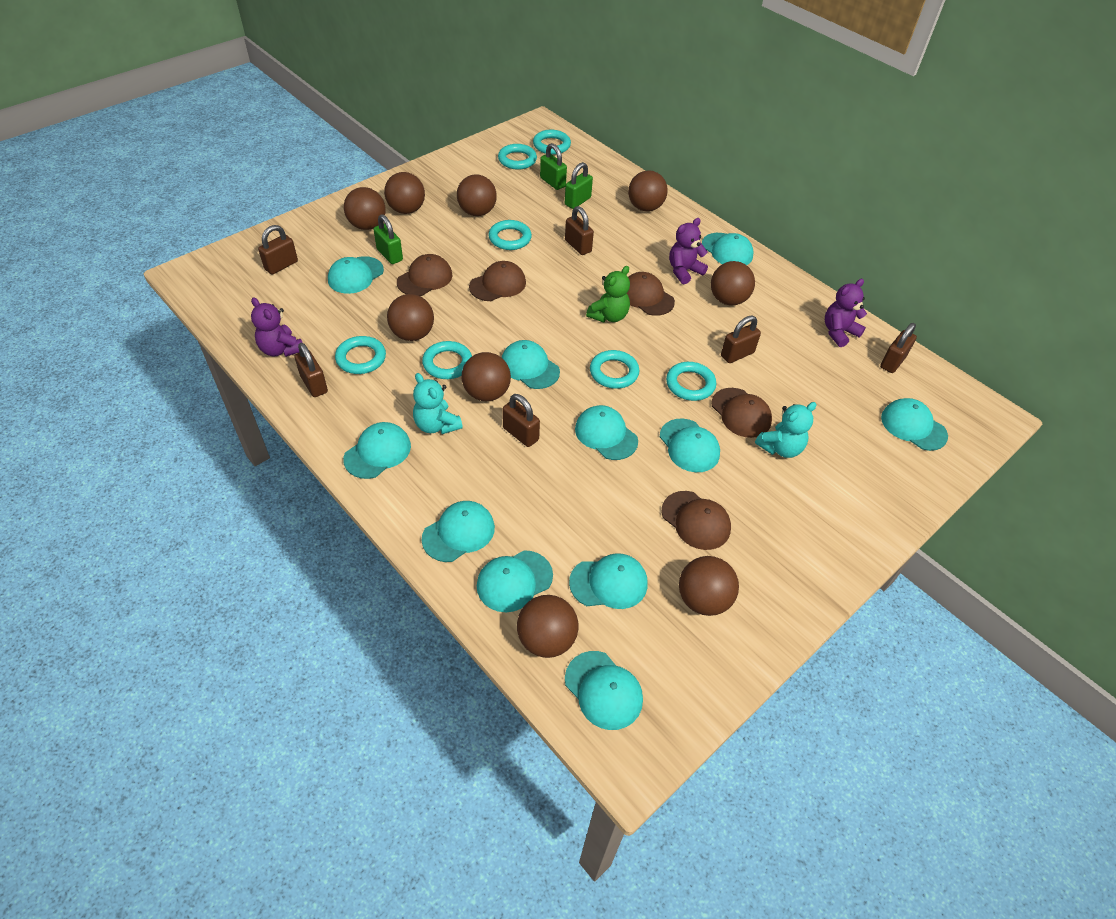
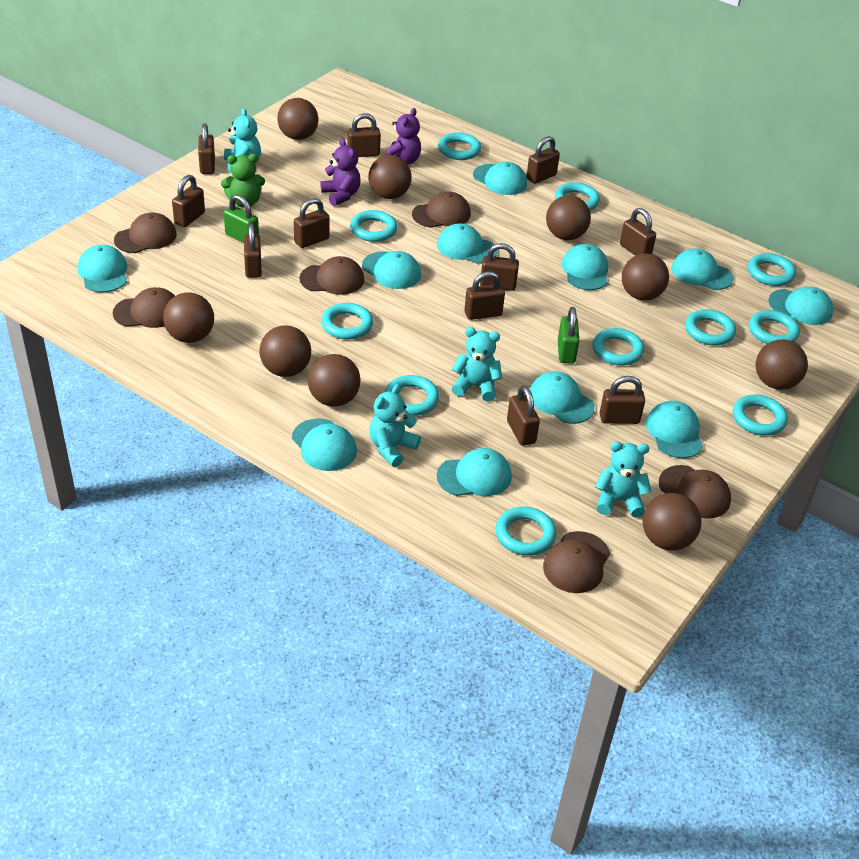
brown cap: [397,254,452,296] [469,261,526,301] [627,272,675,316] [661,491,731,550] [711,388,772,438] = 5 -> [113,287,175,328] [114,212,177,253] [300,256,364,295] [412,191,471,228] [543,531,610,593] [659,465,731,519] = 6
brown padlock: [258,225,298,275] [295,343,328,397] [502,394,540,447] [565,206,594,255] [721,316,761,363] [880,323,917,373] = 6 -> [172,175,205,227] [198,124,215,174] [244,223,262,278] [294,198,330,248] [347,113,381,157] [464,271,505,320] [480,243,519,291] [507,385,540,446] [526,136,560,184] [599,376,645,424] [620,208,656,256] = 11
green padlock: [373,214,403,264] [540,143,567,190] [565,162,593,209] = 3 -> [224,194,259,243] [558,307,579,364] = 2
purple teddy bear: [251,297,303,357] [669,218,708,284] [825,279,867,347] = 3 -> [320,138,361,206] [383,108,421,164] = 2
turquoise ring: [335,336,386,374] [422,341,472,379] [488,220,532,250] [498,144,537,170] [533,130,571,155] [590,350,640,389] [666,362,716,401] = 7 -> [321,303,373,340] [350,210,397,242] [385,375,439,416] [438,133,481,160] [496,507,556,556] [555,182,600,210] [592,328,644,366] [685,309,736,346] [733,394,788,436] [748,253,796,286] [749,310,800,344] = 11
turquoise teddy bear: [413,373,463,434] [755,402,817,458] = 2 -> [224,108,261,174] [369,384,421,467] [451,327,502,401] [595,442,652,518] = 4

